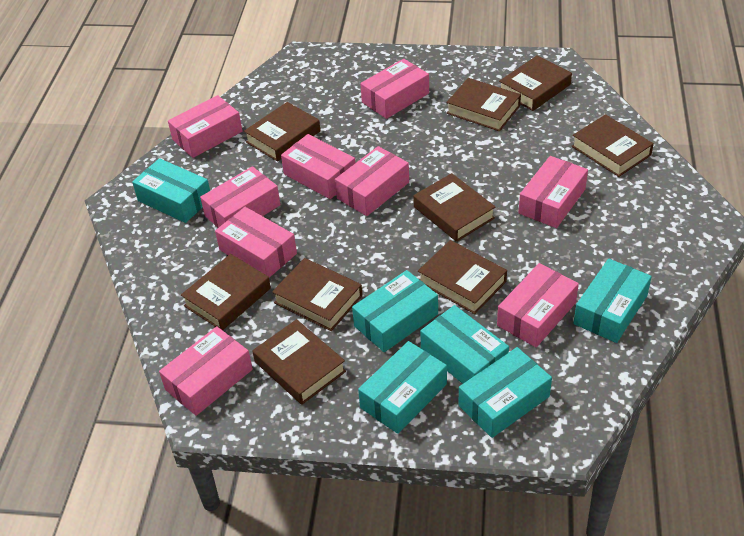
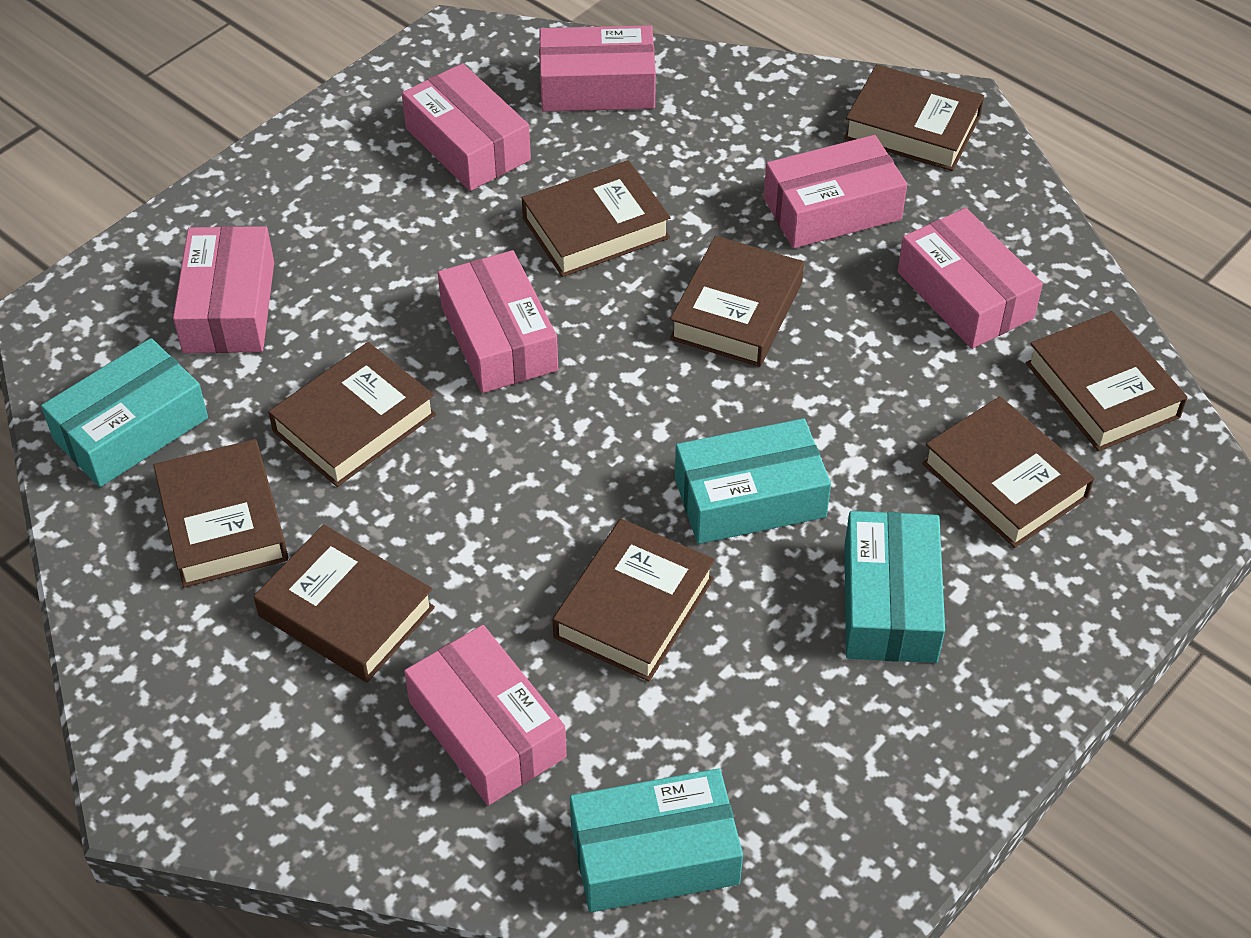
pink box: [159,326,253,416] [168,95,242,158] [200,166,280,228] [215,207,297,278] [281,134,355,199] [335,146,409,216] [360,59,429,119] [497,263,579,347] [518,156,588,228] = 9 -> [173,226,274,353] [402,63,531,191] [404,625,567,805] [438,250,558,393] [539,25,656,112] [764,135,907,248] [898,208,1043,349] = 7
turquoise box: [132,158,210,223] [352,270,438,352] [358,341,447,434] [420,305,509,384] [458,347,552,438] [573,259,652,343] = 6 -> [41,338,208,487] [570,768,743,912] [675,418,831,544] [845,511,945,663] = 4

